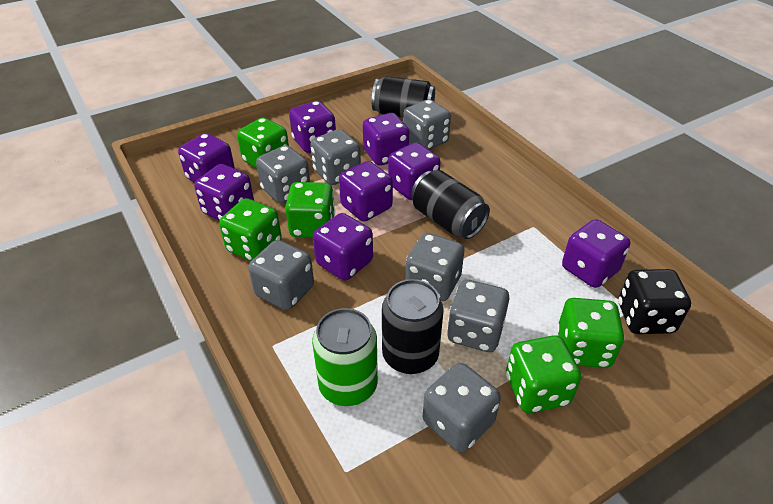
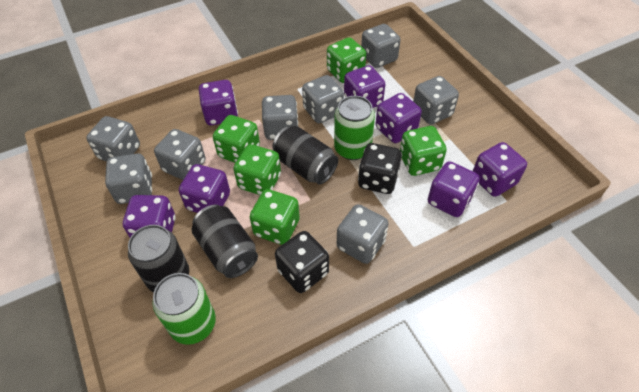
black dice: [618,269,691,334] = 1 -> [275,231,329,293] [358,143,402,194] = 2
green can: [312,308,378,406] = 1 -> [152,273,216,345] [334,96,375,160] = 2
grey dice: [248,240,314,310] [256,145,310,204] [310,129,361,185] [403,99,451,150] [405,233,465,301] [423,363,501,452] [447,280,509,352] = 7 -> [86,116,140,162] [105,153,152,204] [154,129,206,180] [262,95,298,140] [302,75,344,123] [337,204,389,264] [361,24,400,68] [413,76,459,124] = 8
purple dice: [178,133,235,183] [194,164,254,221] [289,101,336,153] [313,213,373,280] [339,161,393,221] [363,113,409,166] [388,142,440,200] [562,219,630,288] = 8 -> [123,195,176,237] [179,164,230,213] [199,80,238,125] [344,65,385,108] [376,93,422,143] [427,161,480,217] [473,142,527,197] = 7

